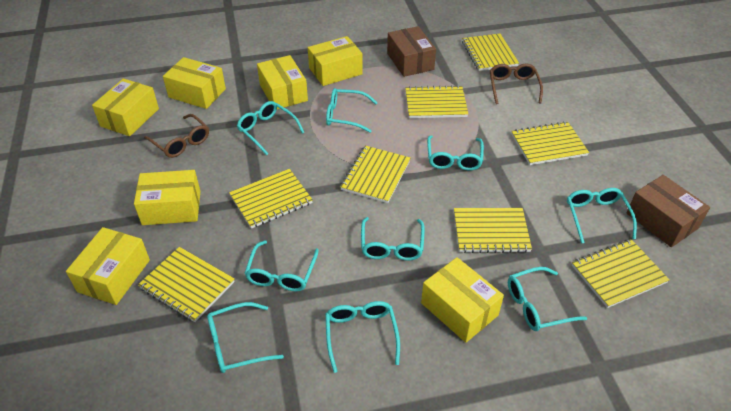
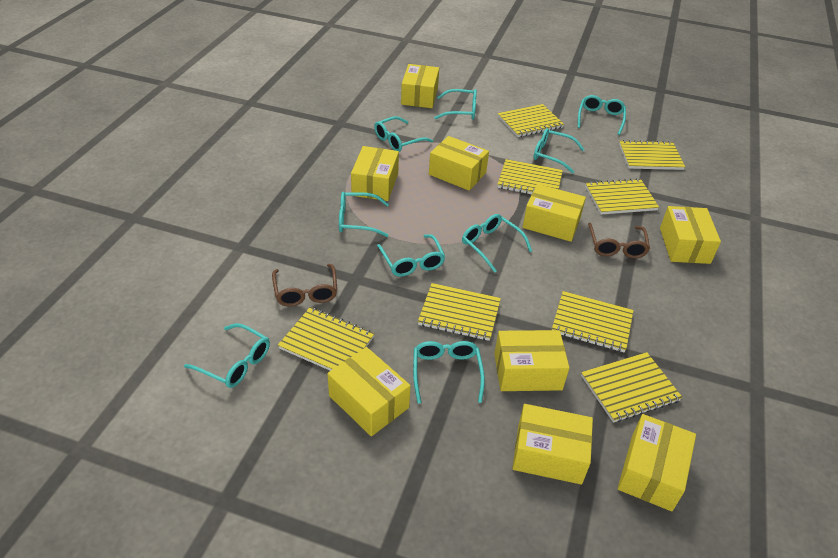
brown box: [387,26,436,77] [627,175,710,247] = 2 -> none = 0
yellow box: [66,227,150,305] [92,78,159,136] [134,170,200,225] [163,57,226,109] [257,55,308,109] [308,36,363,86] [421,257,504,343] = 7 -> [327,347,411,436] [351,146,399,201] [401,64,439,108] [429,136,489,190] [494,330,569,391] [512,404,593,485] [523,184,586,242] [618,414,696,511] [660,206,721,264] = 9

